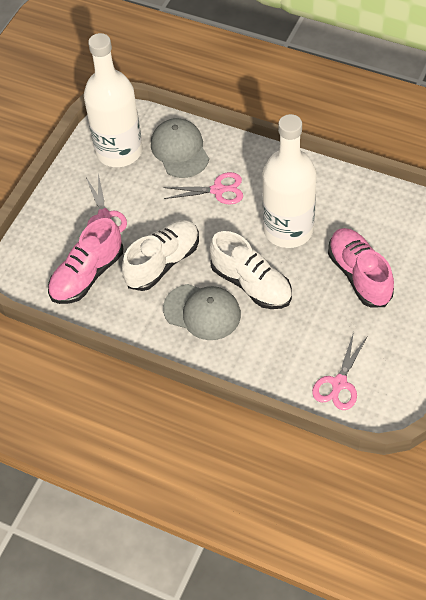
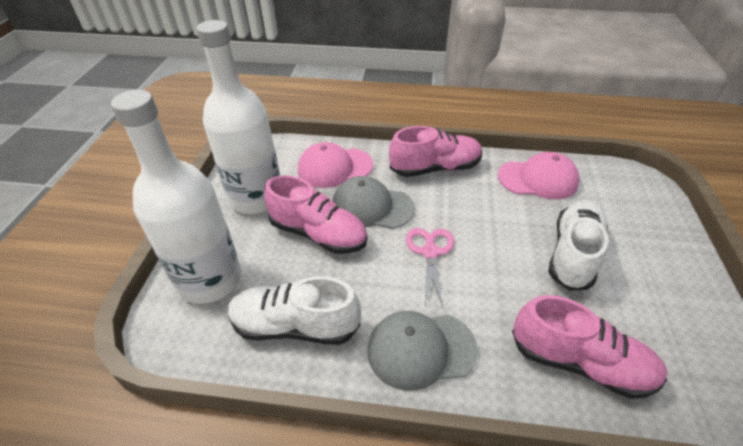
pink cap: none = 0 -> [298,142,373,188] [498,152,580,200] = 2
pink scissors: [86,174,127,232] [164,172,243,204] [312,332,367,410] = 3 -> [406,228,454,308] = 1
pink shoe: [48,218,123,304] [328,228,394,307] = 2 -> [264,175,367,254] [389,126,482,177] [512,295,667,399] = 3

